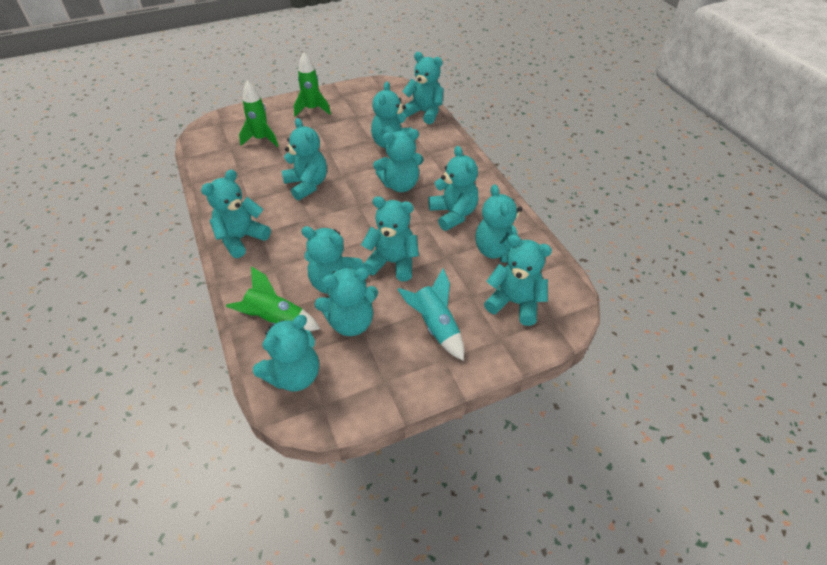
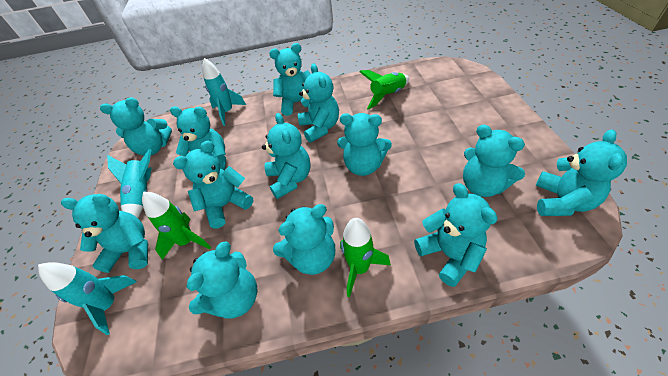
turquoise rocket: [397,268,464,361] = 1 -> [38,262,137,335] [107,149,152,218] [202,58,246,126] = 3
turquoise teddy bear: [201,170,271,258] [253,315,319,391] [282,118,327,200] [301,226,364,294] [314,268,378,336] [361,196,419,281] [371,82,412,148] [373,129,424,192] [402,52,443,124] [428,146,478,231] [475,184,522,263] [484,235,552,326] = 12 -> [61,194,148,273] [100,97,172,156] [170,107,226,171] [173,141,253,228] [187,241,257,319] [262,113,311,199] [269,43,310,116] [273,204,335,275] [298,63,339,143] [337,113,392,176] [414,183,498,287] [463,125,525,197] [536,129,627,216] = 13

